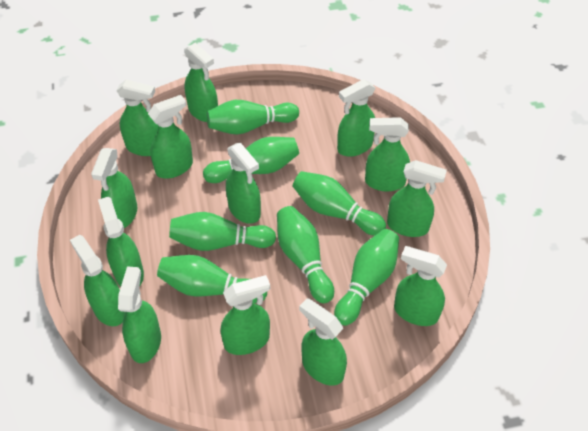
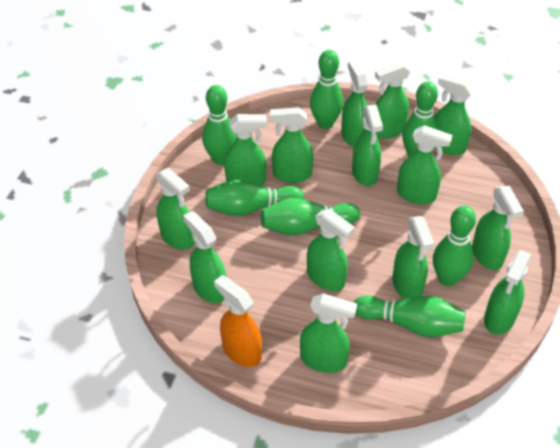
orange spray bottle: none = 0 -> [214,275,262,367] = 1

